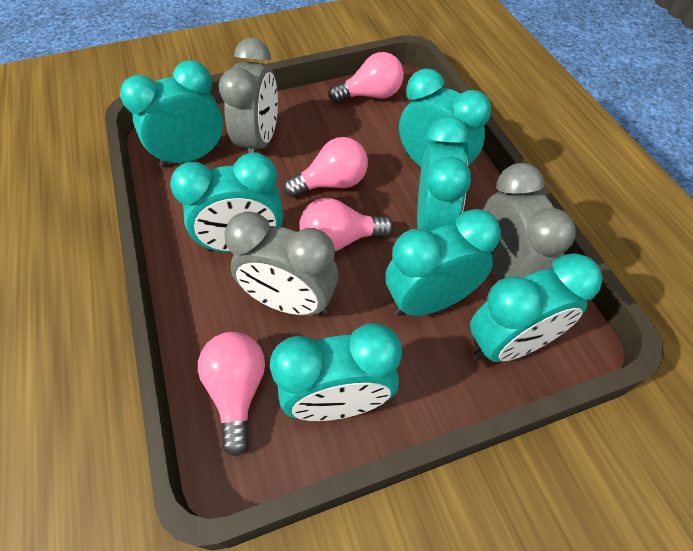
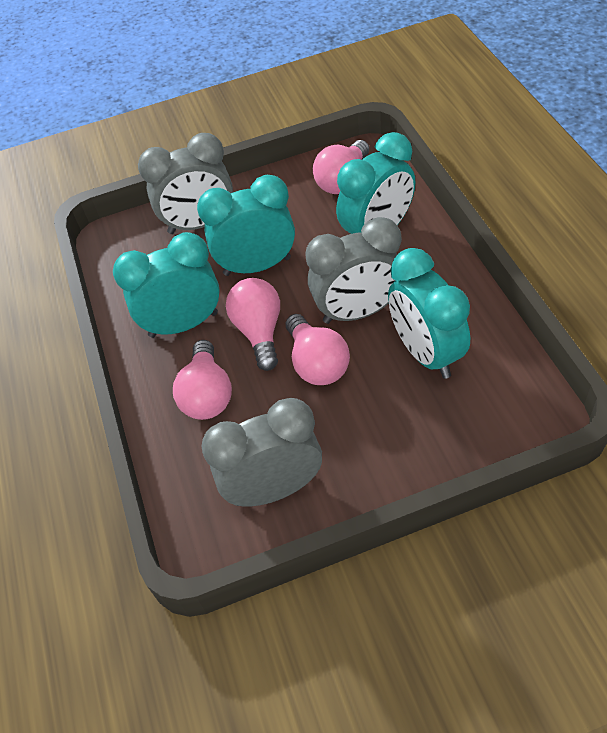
turquoise clock: [120,60,223,168] [170,152,283,252] [270,323,402,421] [386,209,501,316] [399,68,491,167] [417,116,471,231] [470,253,602,362] = 7 -> [113,232,220,338] [197,175,295,276] [336,132,415,234] [388,248,470,379] = 4

